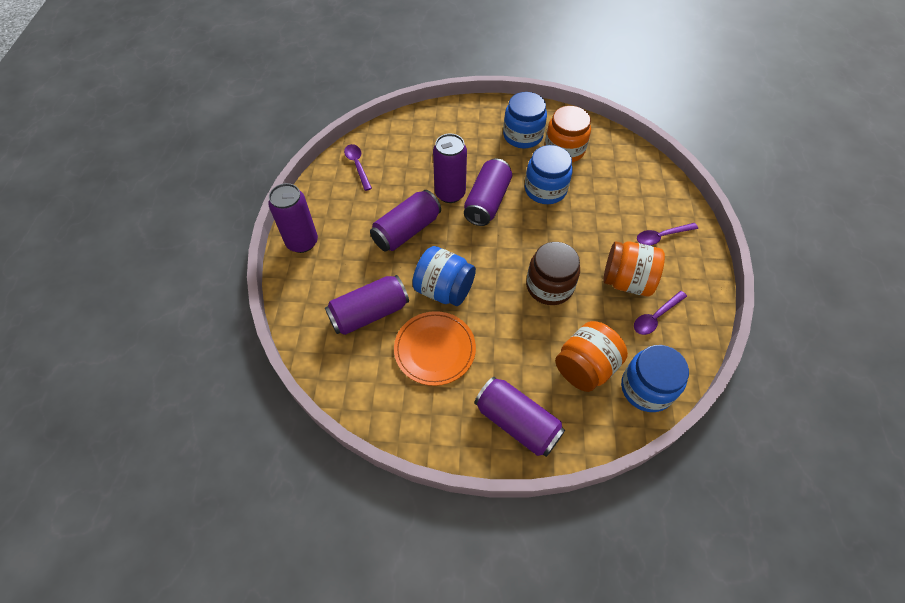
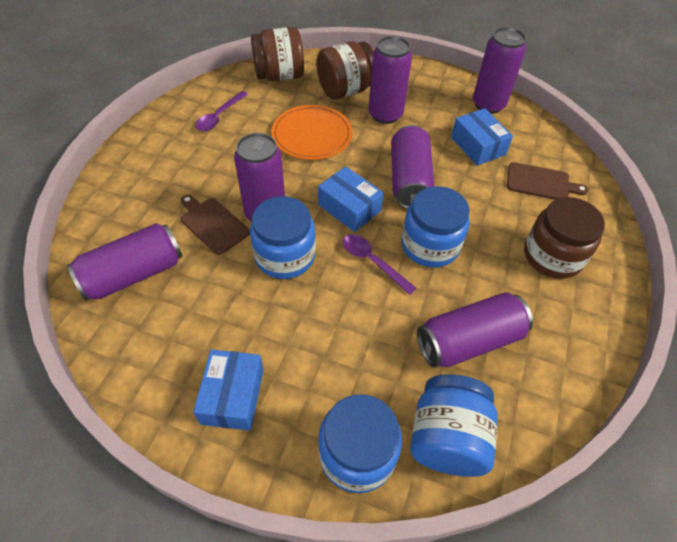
blue box: none = 0 -> [193,349,264,431] [318,166,384,232] [451,108,513,166] = 3
brown cutting board: none = 0 -> [181,195,250,255] [507,162,589,200] = 2
brown jar: [526,242,580,305] = 1 -> [251,27,304,81] [317,41,374,100] [524,197,605,279] = 3
orange jar: [545,106,591,162] [555,321,628,392] [603,241,665,296] = 3 -> none = 0
purple spoon: [344,144,372,191] [634,291,687,335] [637,223,698,245] = 3 -> [195,91,248,131] [342,234,416,295] = 2

